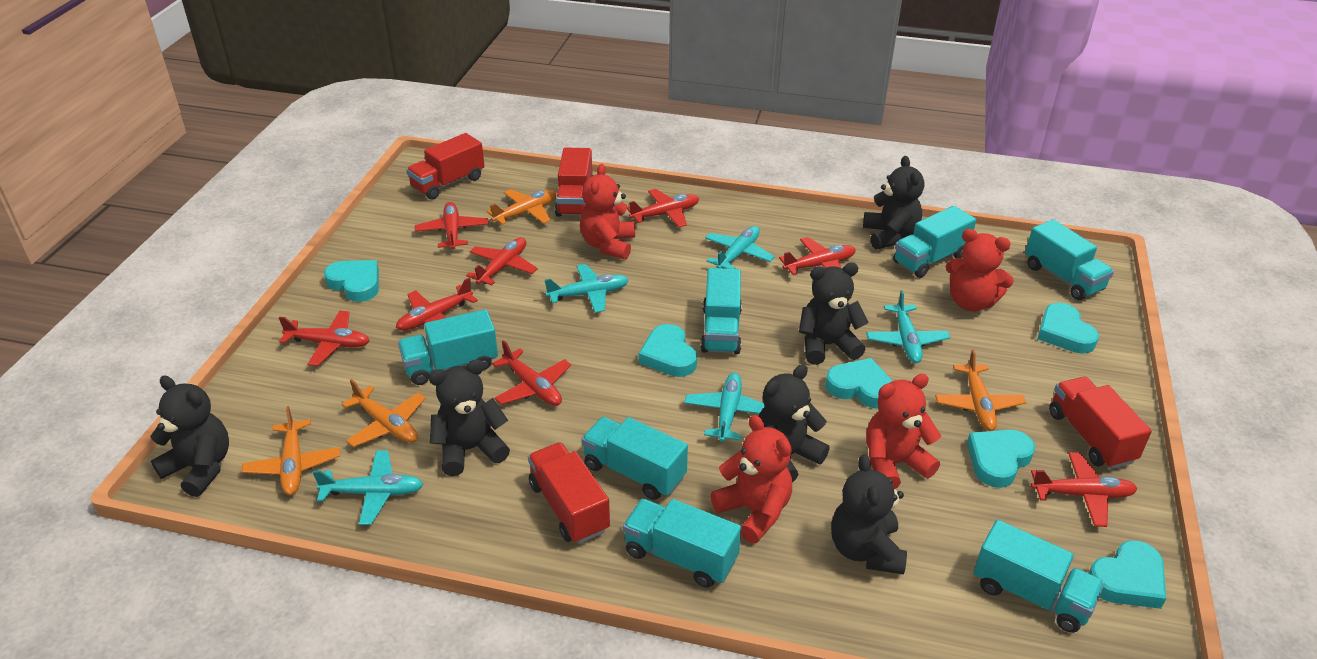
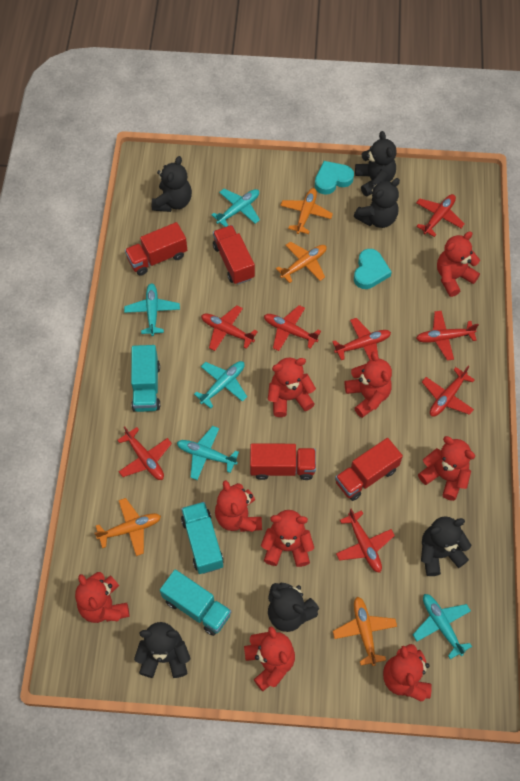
red teddy bear: [580,164,635,259] [710,415,792,544] [866,374,941,489] [946,229,1014,311] = 4 -> [75,572,130,623] [215,480,262,532] [244,626,295,691] [261,510,314,567] [268,358,316,417] [345,351,392,418] [383,644,432,701] [418,436,475,501] [437,231,480,297] = 9
turquoise heart: [324,260,379,302] [639,324,697,377] [825,358,892,409] [967,430,1035,488] [1037,303,1099,354] [1089,540,1166,609] = 6 -> [315,161,354,195] [354,249,392,289] = 2
turquoise truck: [398,309,498,385] [581,417,688,500] [623,499,741,588] [700,268,742,354] [893,206,976,278] [974,520,1105,633] [1025,219,1114,300] = 7 -> [131,345,160,412] [160,569,231,636] [181,502,224,574] = 3

